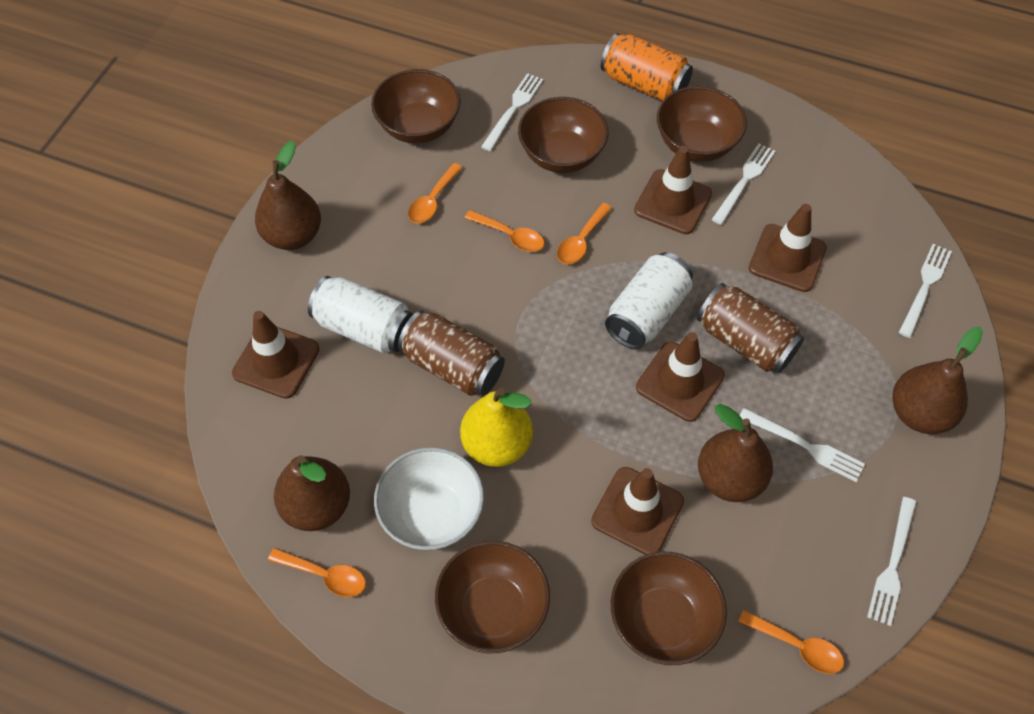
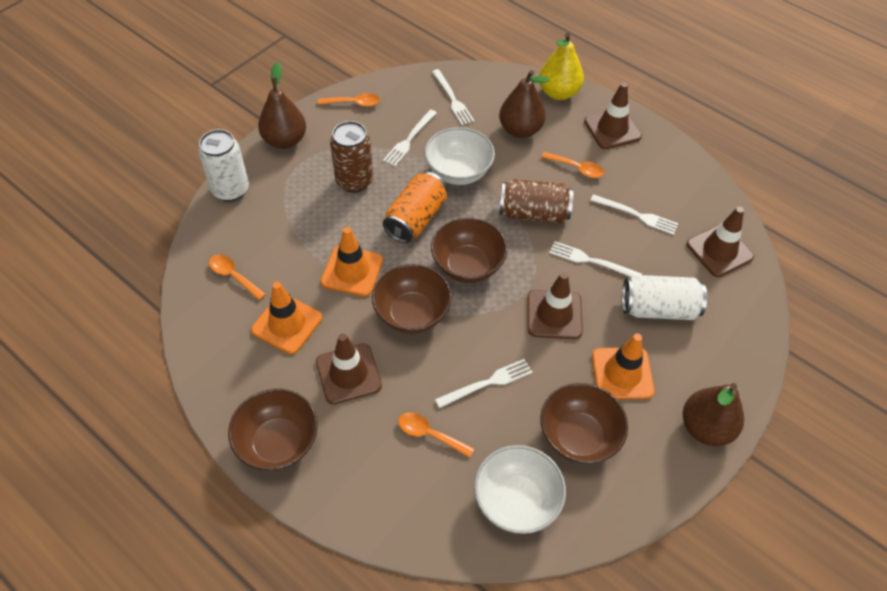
brown bowl: [371,69,460,143] [435,541,550,653] [518,97,608,173] [611,552,727,665] [657,86,747,162] = 5 -> [228,389,318,471] [372,264,452,334] [431,218,507,283] [540,383,628,464] = 4
brown pear: [255,141,321,250] [274,455,350,531] [698,404,773,502] [892,327,983,434] = 4 -> [258,62,306,149] [499,70,549,138] [683,383,744,446] = 3
brown traffic cone: [232,311,320,399] [591,467,684,555] [634,146,712,234] [636,332,725,422] [749,204,827,292] = 5 -> [316,333,382,404] [527,272,583,339] [584,82,642,149] [686,207,754,277] = 4
orange spoon: [268,548,366,597] [408,163,463,223] [465,210,544,252] [557,203,612,264] [738,610,844,674] = 5 -> [209,254,266,300] [318,93,380,107] [398,412,474,458] [541,152,604,178] = 4
orange traffic cone: none = 0 -> [251,282,322,354] [320,227,383,297] [592,334,655,400] = 3
white bowl: [374,447,484,550] = 1 -> [424,127,495,185] [474,445,566,534] = 2

